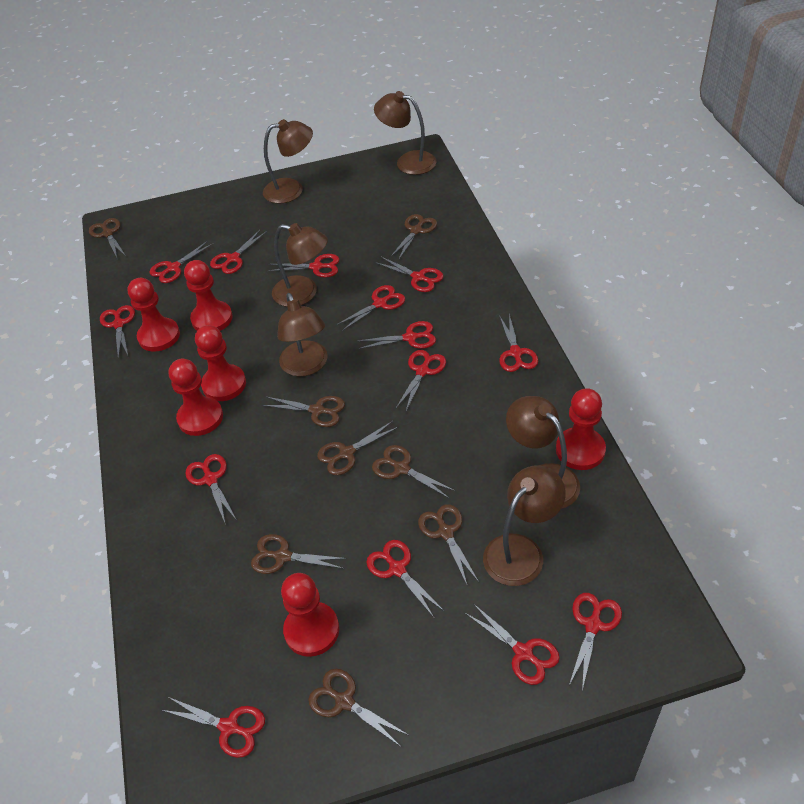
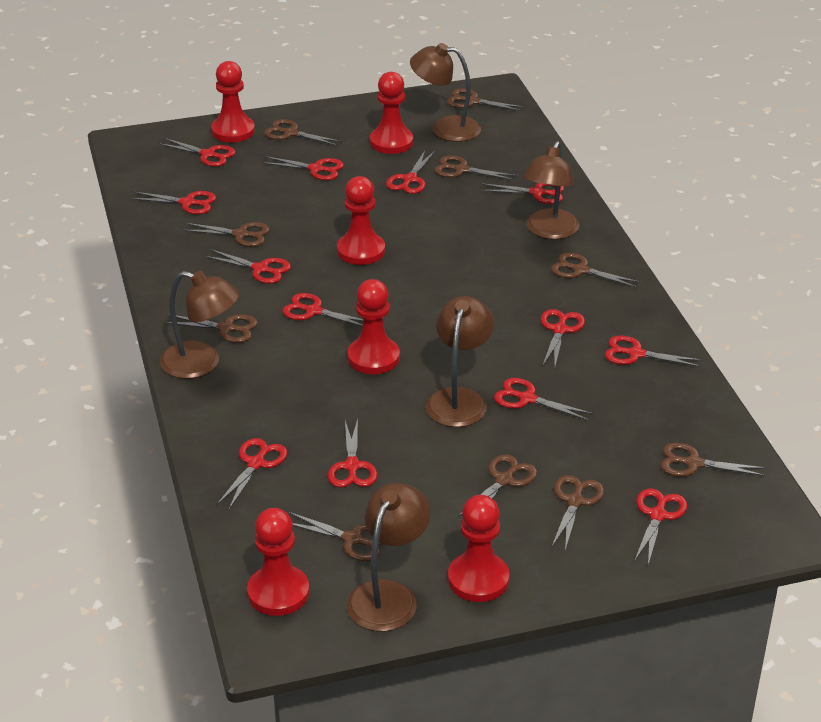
brown lamp: [263,119,313,204] [272,223,328,307] [277,293,328,376] [374,91,436,175] [483,465,566,586] [506,396,580,509] = 6 -> [160,271,240,379] [347,483,430,632] [410,43,481,142] [426,296,494,427] [523,141,580,239] = 5
brown scissors: [89,218,126,257] [251,534,347,574] [262,396,345,427] [308,669,408,747] [317,421,399,475] [372,445,456,499] [390,214,437,261] [418,504,479,587] = 8 -> [163,314,258,343] [182,222,270,247] [264,119,342,146] [289,512,383,561] [434,155,518,180] [447,88,524,111] [458,454,537,517] [551,253,641,288] [551,475,604,551] [661,443,766,477] = 10
red scissors: [100,305,135,359] [149,241,214,283] [162,697,265,758] [185,454,236,525] [210,230,267,274] [268,254,339,278] [336,285,405,331] [358,321,436,349] [366,540,445,619] [375,256,444,292] [395,350,446,411] [465,604,560,685] [499,314,538,372] [569,593,622,691] = 14 -> [131,191,216,214] [158,138,236,167] [205,249,291,284] [217,438,287,509] [261,156,344,180] [282,293,363,327] [328,418,377,488] [386,151,435,194] [480,183,564,204] [494,378,593,420] [541,309,585,366] [605,335,703,367] [634,488,687,565] = 13

